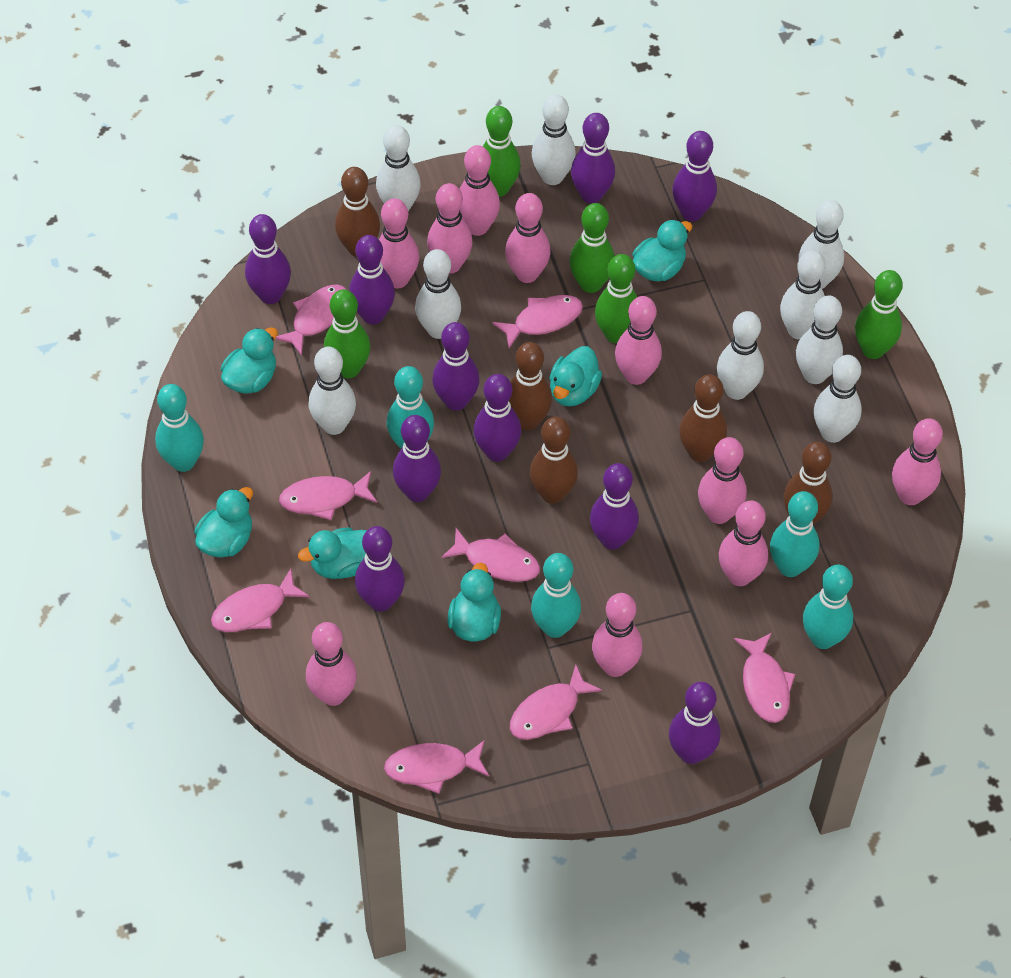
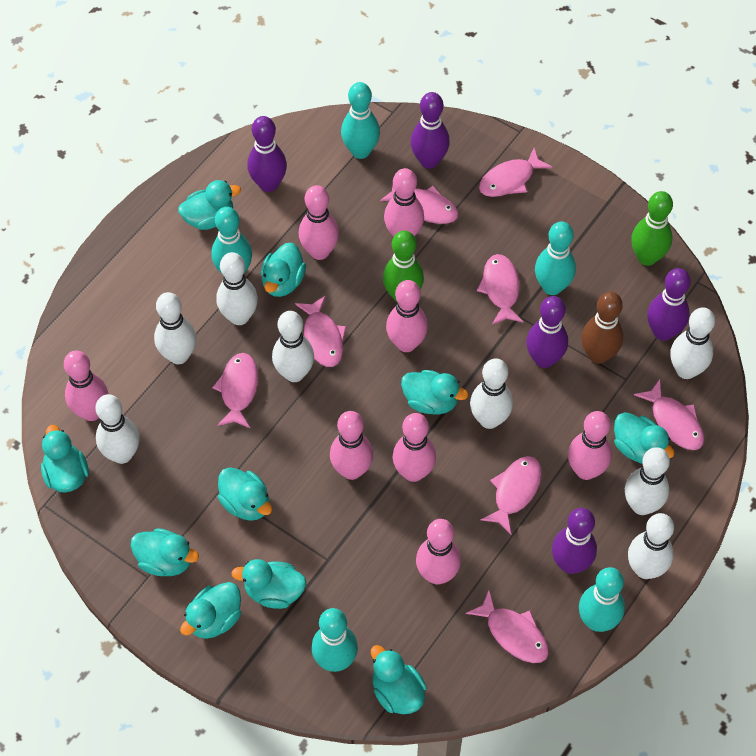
brown bowling pin: [335,167,380,257] [509,342,552,430] [530,417,578,504] [679,374,727,462] [783,442,833,524] = 5 -> [581,292,624,364] = 1
green bowling pin: [324,289,370,378] [483,106,521,197] [570,203,615,293] [595,254,637,343] [855,270,903,359] = 5 -> [383,230,424,303] [631,191,673,266] = 2
pink bowling pin: [306,622,357,706] [379,198,419,288] [427,183,473,274] [459,145,500,236] [505,193,550,283] [592,593,643,677] [615,296,662,385] [698,437,747,524] [719,501,768,586] [892,418,943,505] = 10 -> [64,350,108,421] [299,185,339,260] [330,411,373,480] [384,168,424,237] [386,280,428,352] [393,413,436,482] [416,519,461,585] [568,411,612,480] = 8
purple bowling pin: [245,214,291,304] [349,235,395,324] [355,526,405,612] [393,415,441,502] [432,322,480,411] [473,374,521,462] [571,113,615,203] [590,463,639,550] [669,682,721,764] [672,131,717,221] = 10 -> [247,116,287,192] [411,92,450,169] [526,296,568,368] [552,508,597,574] [647,268,691,341] = 5
turquoise duck: [194,487,253,557] [221,327,278,394] [298,527,367,579] [447,563,501,641] [549,346,602,406] [632,219,692,281] = 6 -> [41,425,89,493] [131,528,199,576] [178,180,241,230] [180,582,241,639] [218,467,272,521] [231,559,306,609] [261,243,306,297] [371,645,427,714] [401,370,468,414] [614,412,675,464] = 10
white bowling pin: [309,347,356,435] [376,125,421,211] [415,249,461,339] [532,94,576,185] [717,311,764,400] [780,250,826,340] [796,295,843,384] [798,200,844,289] [814,355,862,443] = 9 -> [95,394,140,464] [154,292,196,364] [216,252,258,325] [272,311,314,382] [470,358,513,429] [625,447,670,515] [628,513,674,579] [670,307,715,379] = 8

